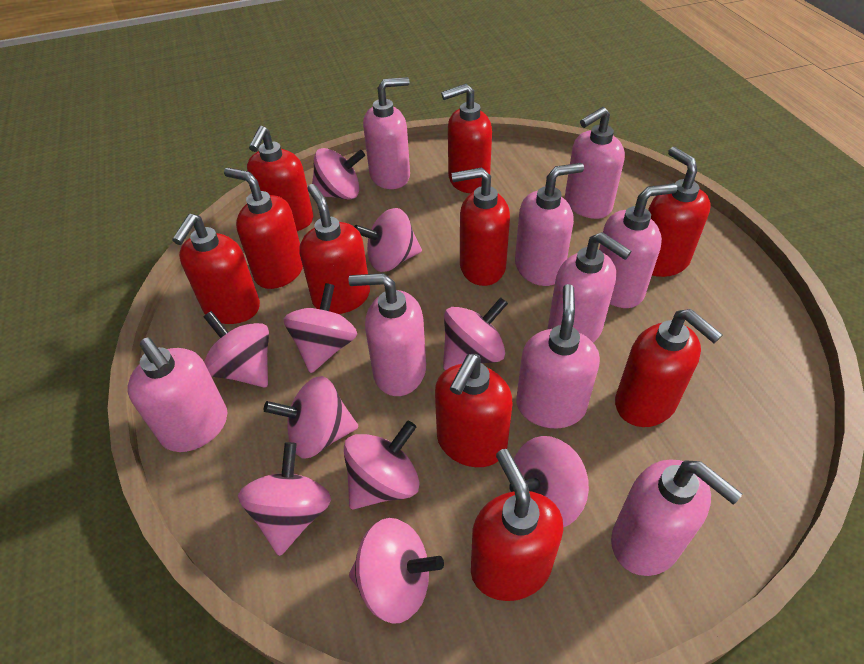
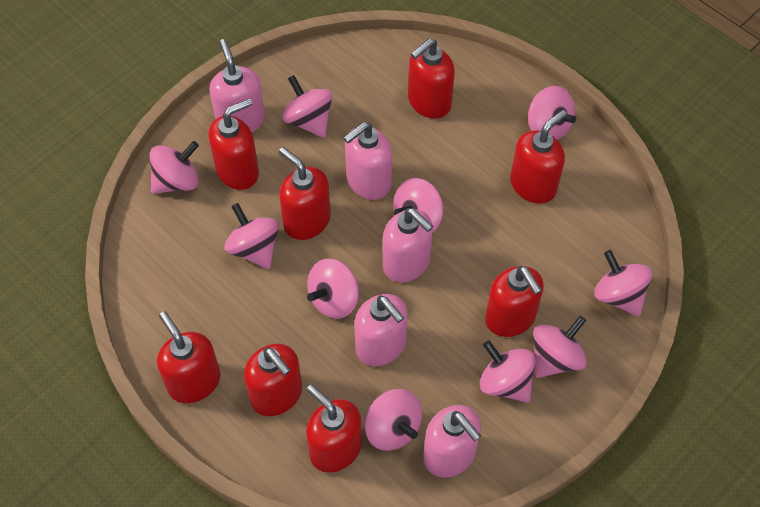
pink soap dispenser: [127,337,227,452] [348,273,426,396] [363,77,410,189] [515,163,584,286] [516,284,600,428] [548,232,632,343] [565,107,625,219] [599,183,677,308] [611,460,742,576] = 9 -> [209,39,265,132] [344,122,392,200] [354,294,408,366] [383,208,433,283] [423,405,481,477] = 5
red soap dispenser: [172,214,260,324] [224,168,303,289] [247,126,313,231] [299,184,370,314] [435,354,512,467] [441,84,492,193] [452,167,510,286] [471,449,563,601] [615,309,723,427] [648,147,711,277] = 10 -> [157,311,221,403] [208,98,259,190] [244,344,302,416] [279,147,331,240] [306,384,362,473] [408,38,455,119] [485,266,544,337] [510,110,567,204] = 8

